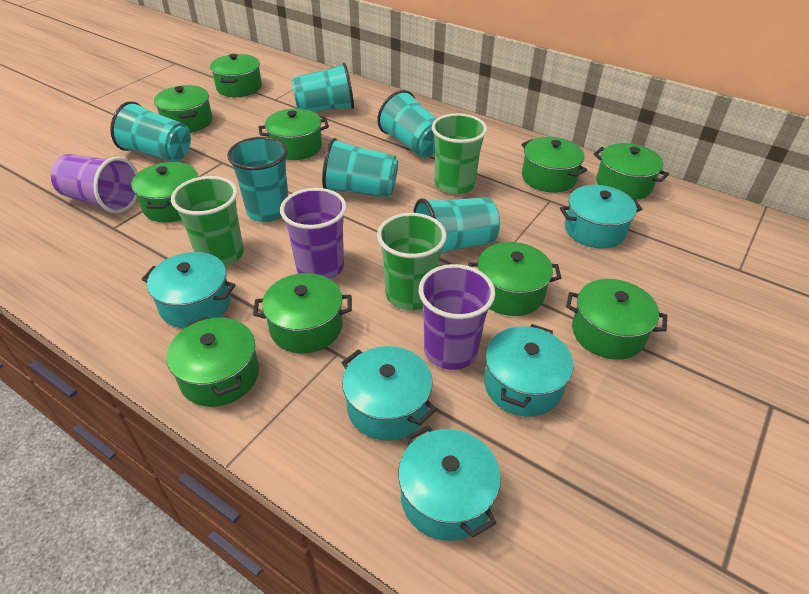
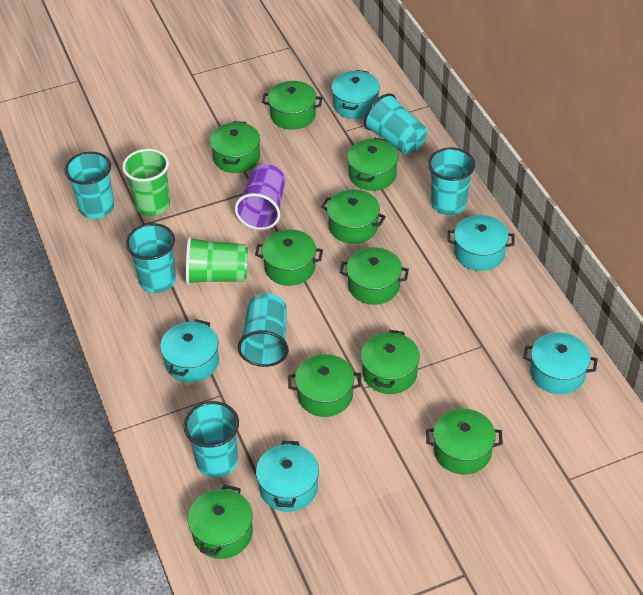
green cup: [171,176,244,266] [377,213,446,310] [432,113,487,194] = 3 -> [122,149,170,216] [186,237,248,285] = 2
purple cup: [51,154,138,213] [280,188,347,279] [419,264,495,370] = 3 -> [235,164,286,230] = 1

